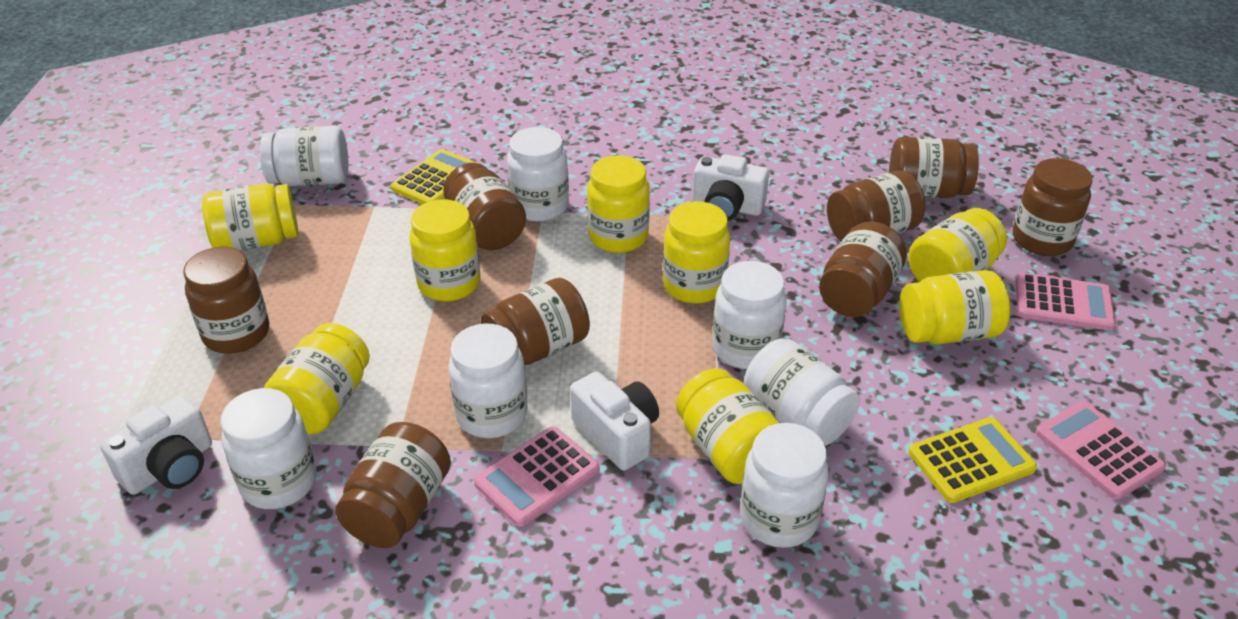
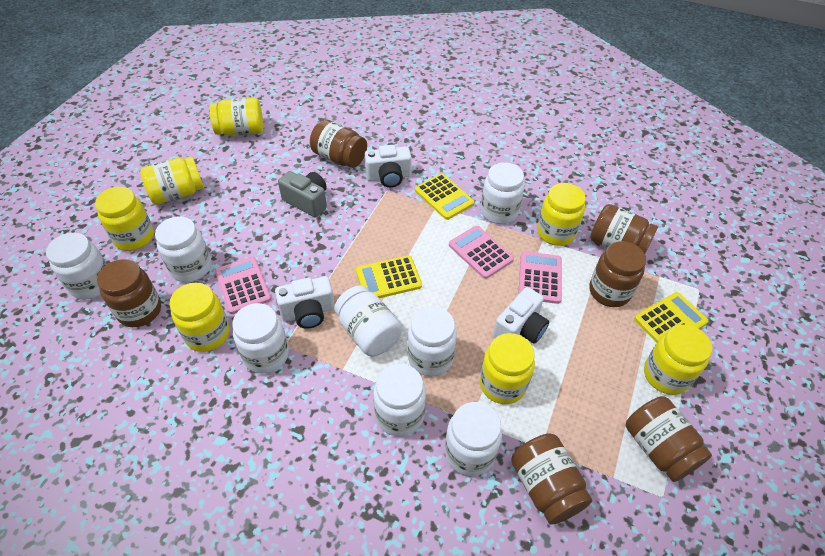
brown jar: [183,247,269,354] [335,422,451,548] [443,163,526,250] [481,278,590,365] [819,222,907,317] [827,170,926,241] [889,137,979,198] [1013,158,1093,256] = 8 -> [97,259,161,327] [310,119,367,168] [511,433,592,525] [589,241,646,307] [590,204,658,254] [625,396,712,482] = 6
grey camera: none = 0 -> [278,171,327,217] = 1
white jar: [220,388,317,509] [260,126,348,186] [449,324,528,438] [507,127,569,222] [712,261,786,369] [740,423,828,548] [744,338,860,446] = 7 -> [46,233,107,300] [155,217,211,282] [232,303,289,373] [334,285,402,356] [373,364,426,436] [407,306,457,376] [445,402,502,476] [481,162,524,224] = 8
yellow calculator: [391,149,479,204] [908,417,1037,503] = 2 -> [356,255,422,298] [415,174,474,220] [634,292,708,343] = 3
yellow jar: [202,184,299,251] [264,323,370,434] [410,199,480,302] [587,155,650,253] [663,201,730,304] [676,368,779,484] [899,270,1011,344] [908,208,1007,283] = 8 -> [95,187,154,251] [140,157,204,205] [169,283,230,352] [210,98,263,136] [480,333,535,404] [537,183,586,246] [644,324,712,395] = 7

